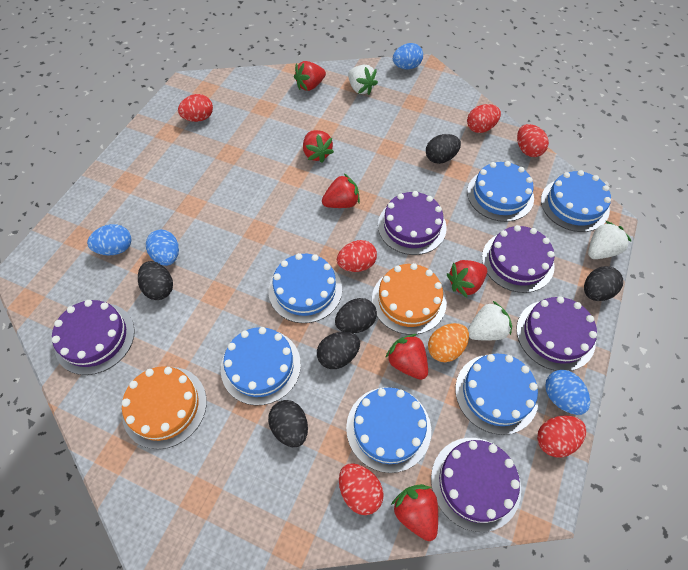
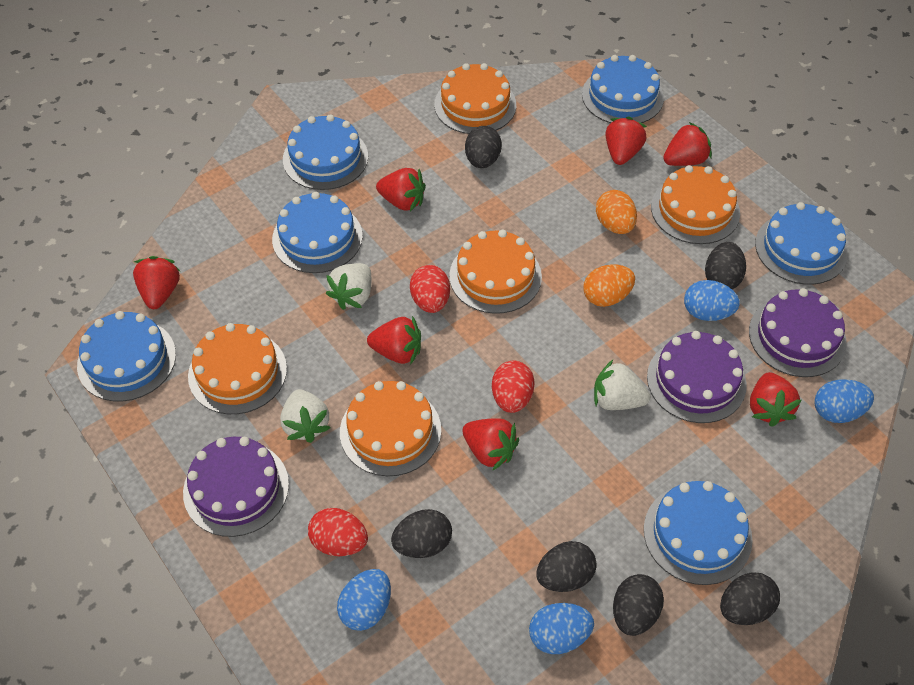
orange cake: [122,366,207,449] [372,263,447,335] = 2 -> [188,323,287,414] [340,381,441,476] [434,63,516,134] [449,230,542,314] [651,165,740,244] = 5
orange egg: [428,323,469,362] = 1 -> [583,264,635,307] [596,190,637,234] = 2
purple cake: [52,300,135,375] [378,191,447,255] [431,438,521,532] [482,225,555,293] [517,296,597,371] = 5 -> [183,437,289,537] [647,331,747,423] [749,288,847,377] = 3
red egg: [178,94,213,122] [337,240,377,272] [339,463,384,515] [467,104,501,133] [517,124,549,157] [537,416,586,457] = 6 -> [308,508,368,556] [410,265,450,313] [492,361,535,413] = 3
red strawberry: [294,61,326,91] [303,130,334,163] [322,174,360,208] [385,334,428,380] [391,484,438,541] [447,260,487,297] = 6 -> [133,256,180,309] [367,316,421,364] [376,168,426,211] [462,418,519,470] [606,116,647,165] [663,122,712,166] [750,372,801,427] = 7

